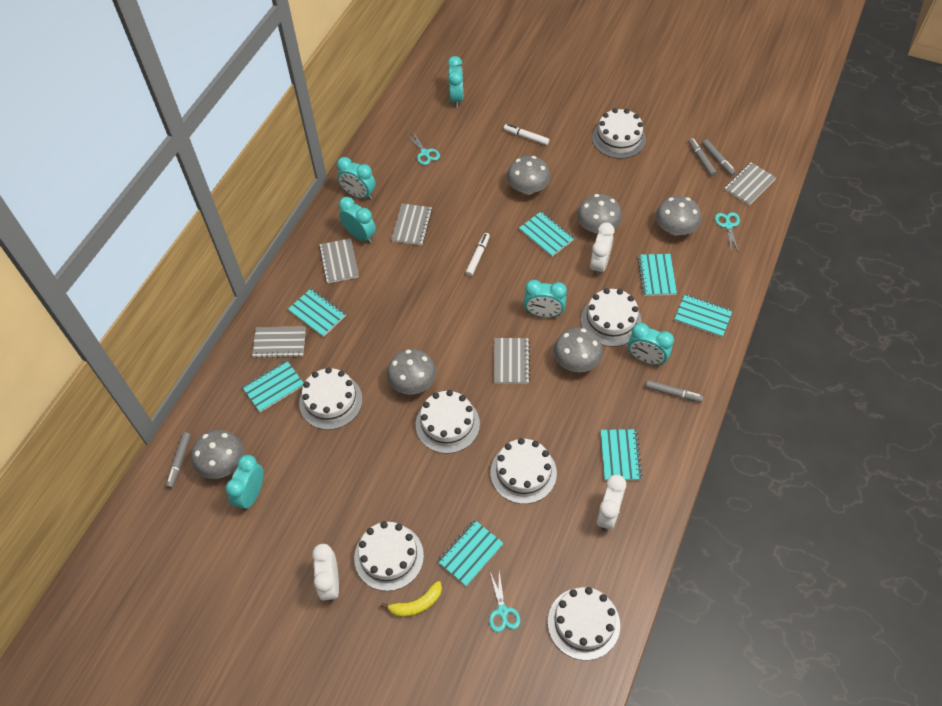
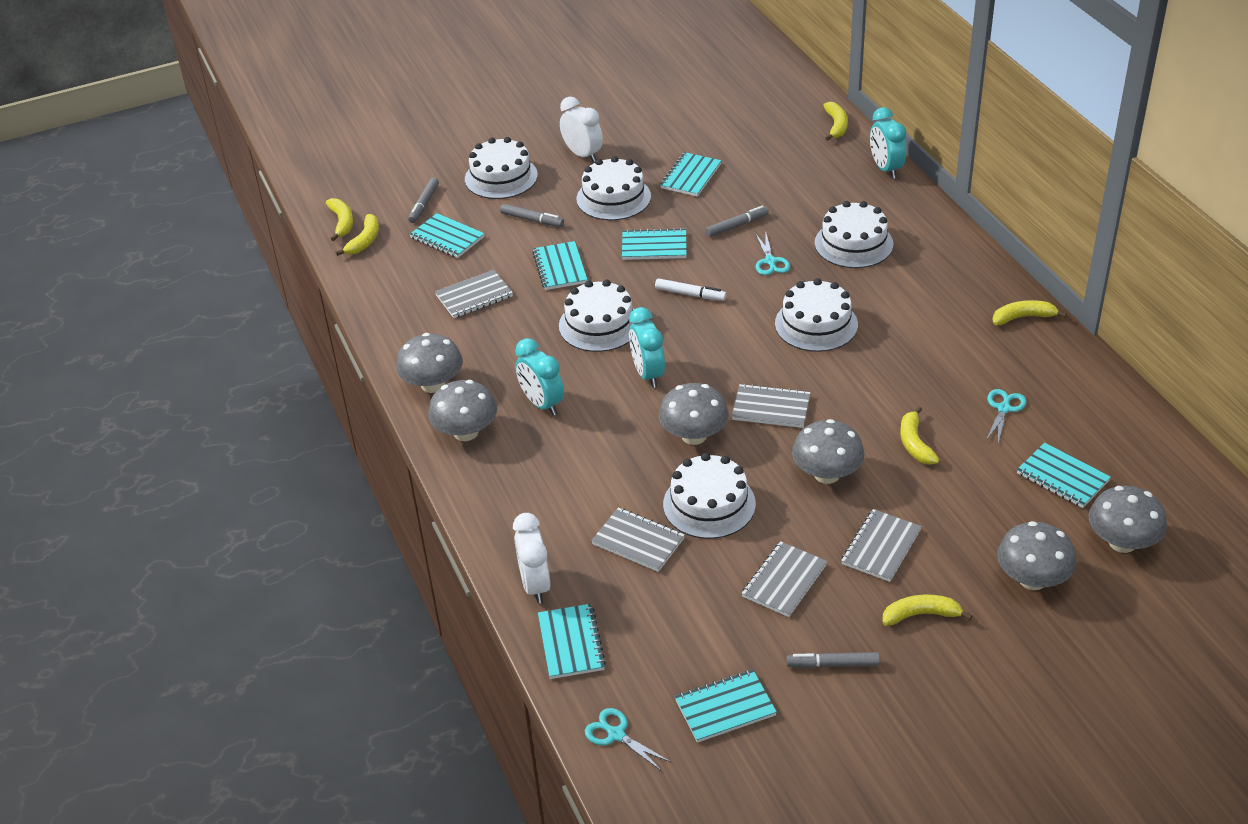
turquoise clock: [225,455,264,511] [337,157,376,200] [339,197,376,244] [448,56,463,108] [524,280,567,317] [628,323,674,365] = 6 -> [515,338,564,416] [629,307,665,388] [870,107,906,179] = 3
white cake: [299,367,363,430] [354,521,424,591] [416,390,480,454] [490,438,557,504] [548,587,620,660] [581,288,642,347] [592,108,646,159] = 7 -> [465,137,538,199] [559,280,640,352] [576,156,651,220] [663,453,756,539] [775,278,858,352] [815,201,893,268] = 6
white clock: [312,544,339,602] [590,222,615,277] [597,475,626,531] = 3 -> [513,513,551,603] [560,97,603,162] = 2
white marker: [466,233,490,276] [504,124,549,145] = 2 -> [655,278,726,301] = 1
yellow banana: [381,581,442,617] = 1 -> [326,198,353,241] [335,214,379,256] [823,102,848,141] [883,594,972,626] [900,406,939,465] [993,300,1067,325] = 6

